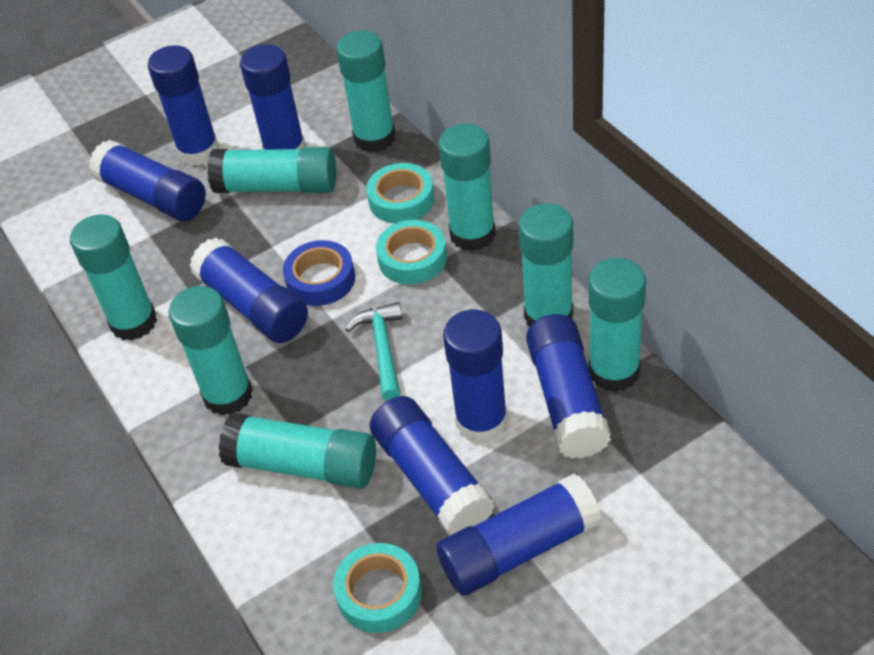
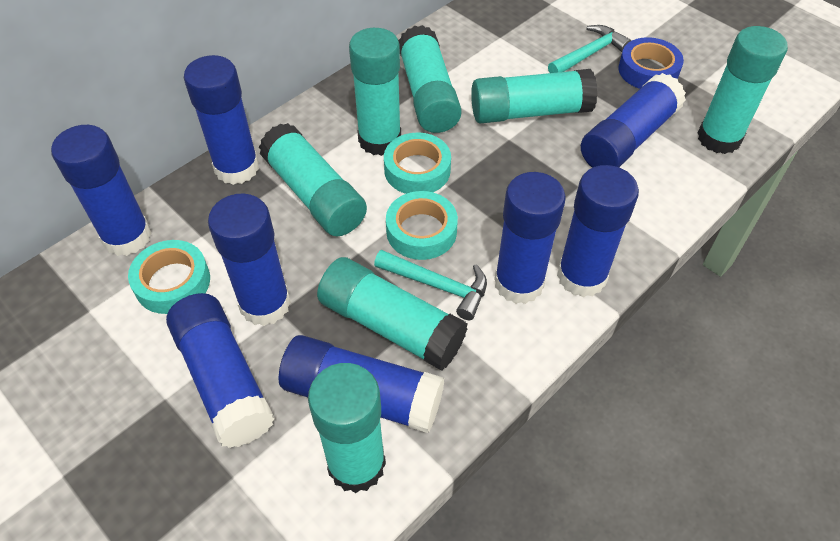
turquoise glue stick: [70,215,157,341] [168,286,253,416] [207,147,336,193] [219,413,376,489] [336,31,396,153] [439,124,496,251] [518,203,573,326] [588,258,646,392] = 8 -> [259,123,367,236] [308,363,386,493] [317,257,468,370] [349,28,401,156] [398,25,462,133] [471,69,598,124] [697,26,788,154] = 7
turquoise hammer: [345,302,403,401] = 1 -> [374,250,487,320] [548,25,631,73] = 2

